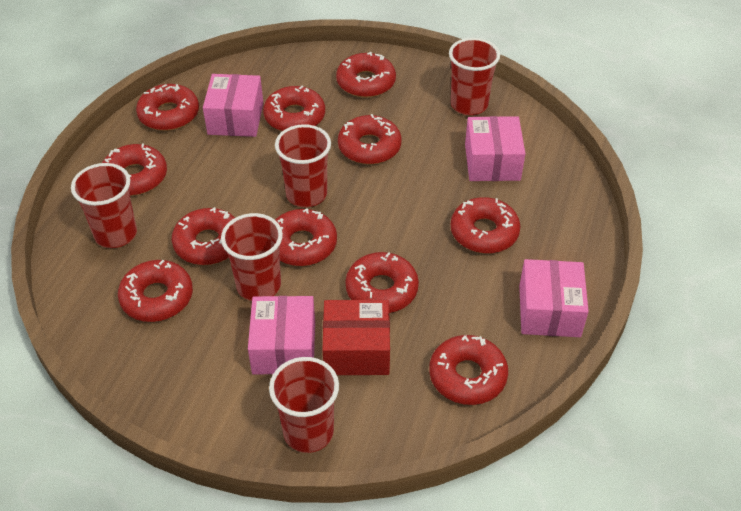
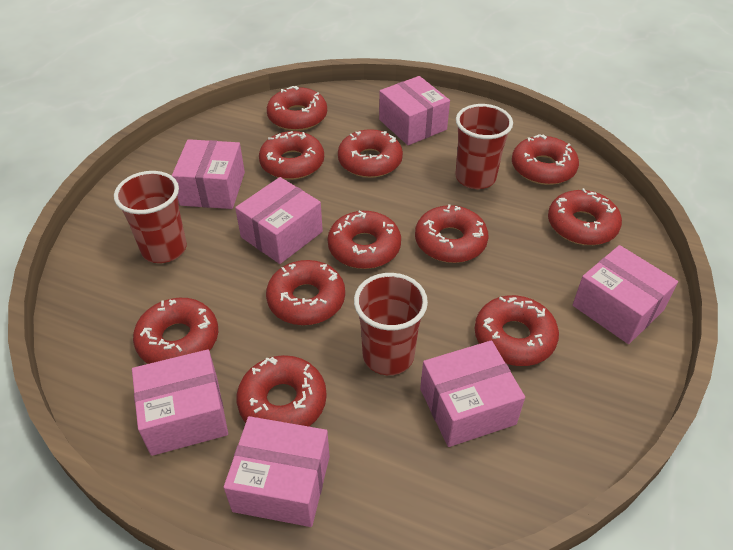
pink box: [203,74,263,137] [248,296,315,374] [465,116,525,181] [519,259,589,337] = 4 -> [132,349,228,456] [172,139,245,209] [224,416,330,527] [235,177,323,264] [379,76,450,145] [420,341,525,447] [573,245,678,344] = 7
red box: [322,300,390,375] = 1 -> none = 0
red cup: [71,163,137,248] [221,213,283,301] [269,357,339,453] [275,124,331,207] [449,38,500,115] = 5 -> [114,171,187,263] [354,273,428,375] [455,104,513,189] = 3

